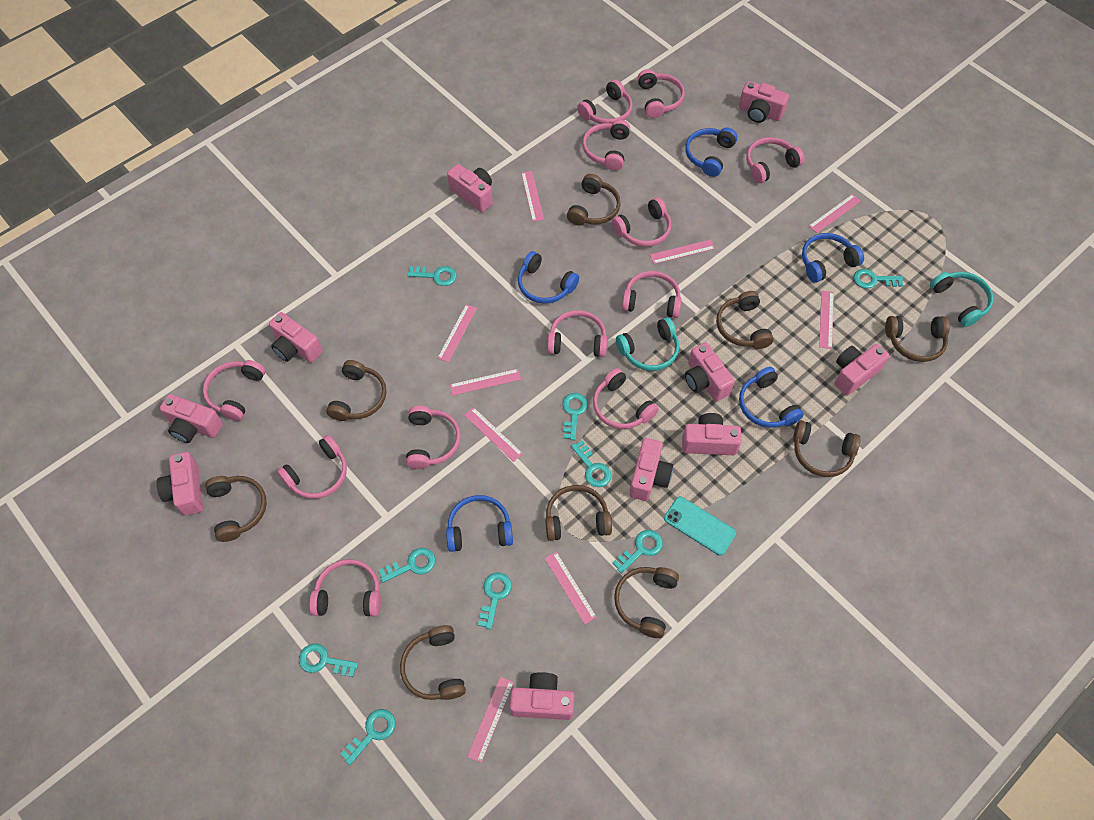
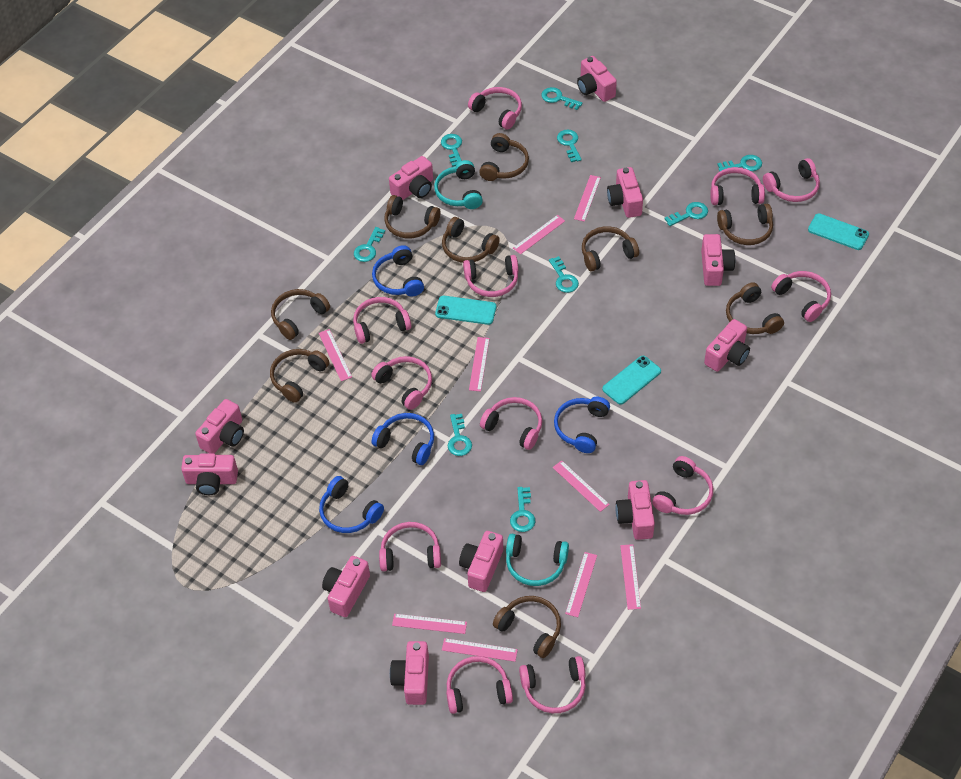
blue headphones: [446,495,513,552] [518,251,579,304] [685,128,738,177] [739,367,804,428] [802,233,864,283] = 5 -> [319,476,384,533] [372,245,424,297] [372,413,434,465] [554,397,610,453] = 4
pink camera: [156,452,203,516] [160,394,223,443] [269,312,322,363] [447,164,493,212] [510,672,574,720] [629,438,673,501] [682,413,741,455] [685,342,735,401] [739,81,789,123] [835,344,890,396] = 10 -> [181,453,238,495] [195,399,244,454] [322,556,370,617] [389,156,433,200] [390,641,429,705] [459,531,503,592] [577,56,617,102] [607,167,643,218] [616,480,655,540] [701,234,735,286] [704,319,750,372] = 11
turquoise phone: [664,497,736,556] = 1 -> [435,296,496,325] [602,356,661,405] [808,213,869,250] = 3

